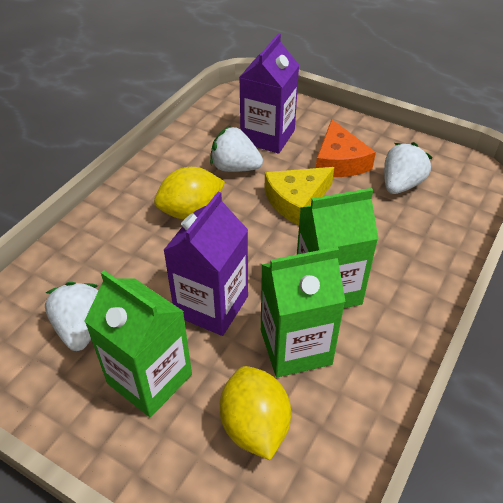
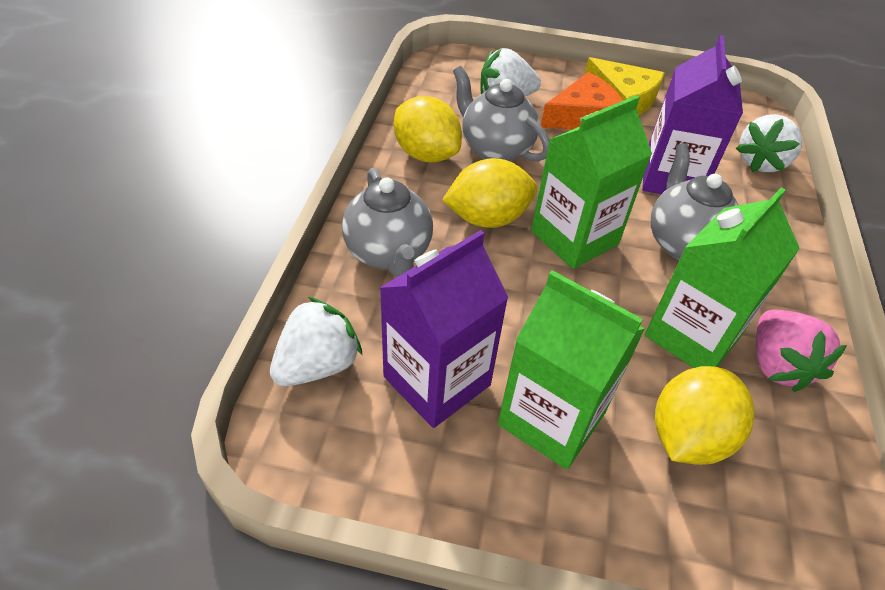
grey teapot: none = 0 -> [342,168,433,277] [453,66,550,162] [651,143,738,260] = 3
pink strawberry: none = 0 -> [756,310,847,392] = 1
yellow lemon: [154,167,225,219] [220,366,291,460] = 2 -> [394,96,462,162] [442,158,537,228] [655,366,754,465] = 3

